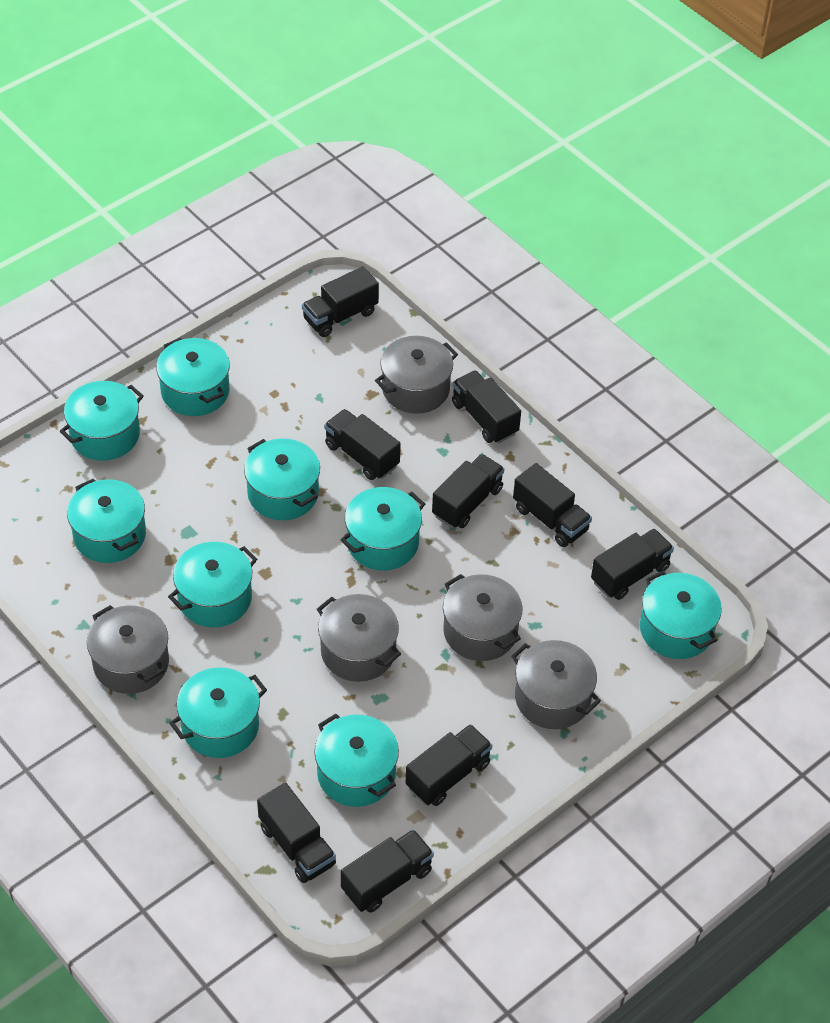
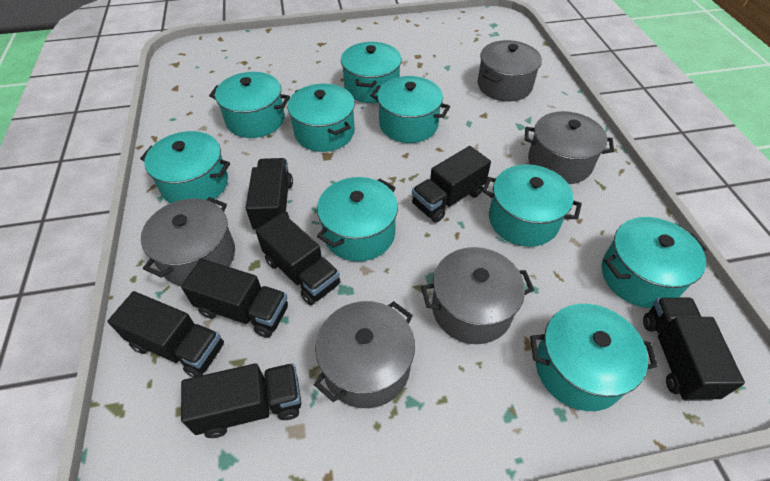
black truck: [257,783,336,883] [302,266,379,337] [324,409,401,480] [341,829,434,913] [406,724,492,806] [432,454,504,528] [452,370,521,443] [513,463,592,547] [591,529,674,600] = 9 -> [107,291,224,377] [181,259,288,338] [181,363,301,438] [246,158,293,229] [256,213,341,305] [412,146,491,223] [643,297,745,401] = 7

